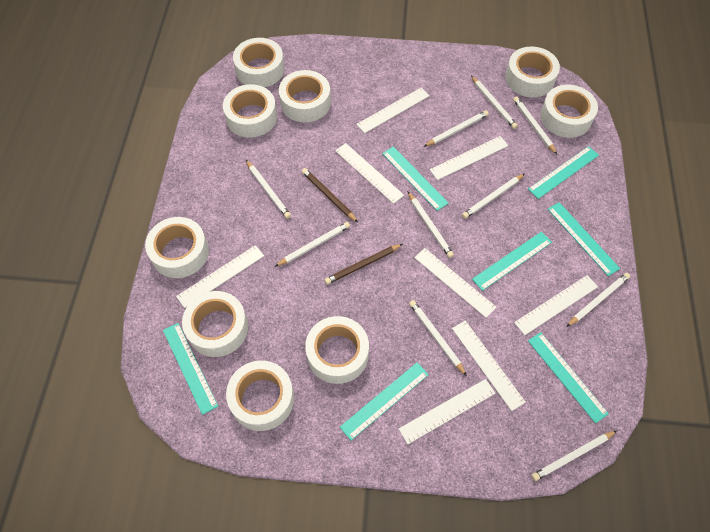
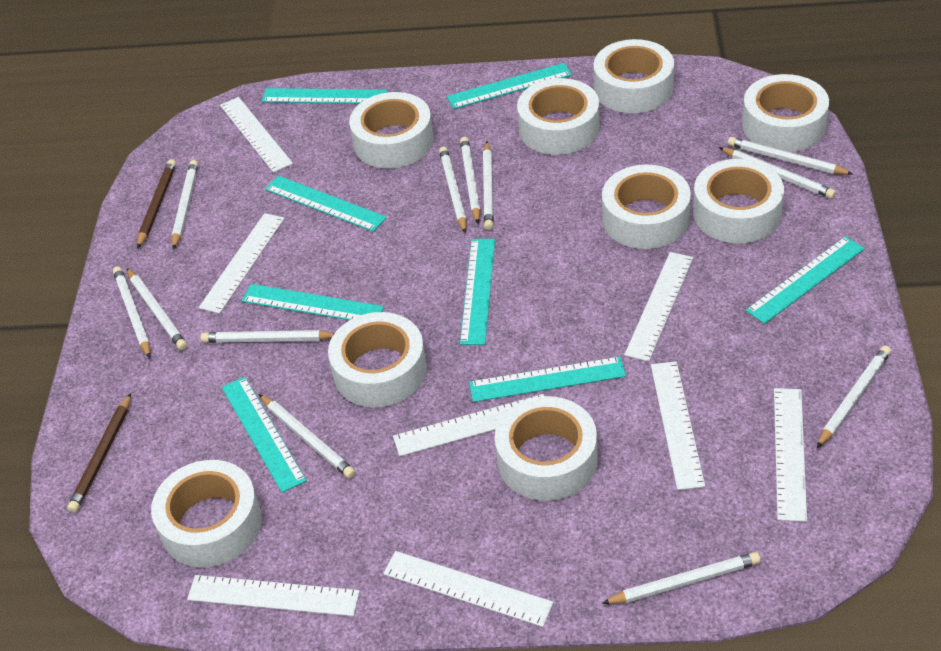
turquoise ruler: [163,323,218,415] [340,362,429,440] [382,146,448,211] [472,232,552,291] [528,146,599,199] [528,332,609,423] [548,202,620,276] = 7 -> [222,377,307,493] [242,284,384,320] [262,88,387,104] [265,176,387,232] [447,63,572,109] [460,239,495,345] [469,356,626,402] [746,236,865,324] = 8
white pencil: [246,160,291,219] [275,222,350,267] [408,192,454,258] [409,300,467,376] [424,110,489,147] [462,174,525,219] [471,76,518,129] [513,96,557,154] [532,431,617,481] [567,273,630,327] = 10 -> [113,266,150,358] [127,268,187,350] [172,160,198,250] [201,330,335,343] [259,394,356,479] [439,147,467,234] [460,137,481,224] [483,142,494,230] [602,552,761,604] [719,147,836,199] [728,137,853,175] [817,346,891,448] = 12

